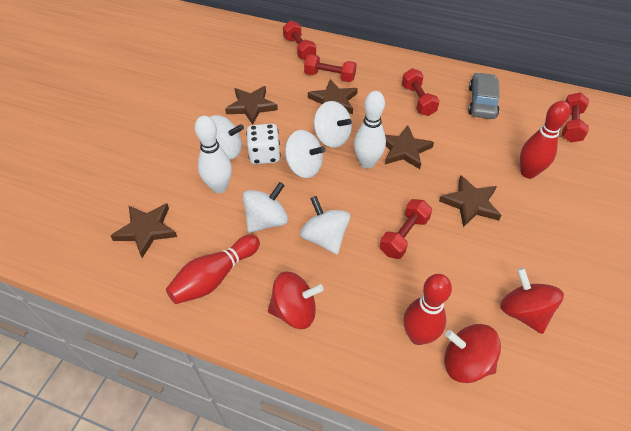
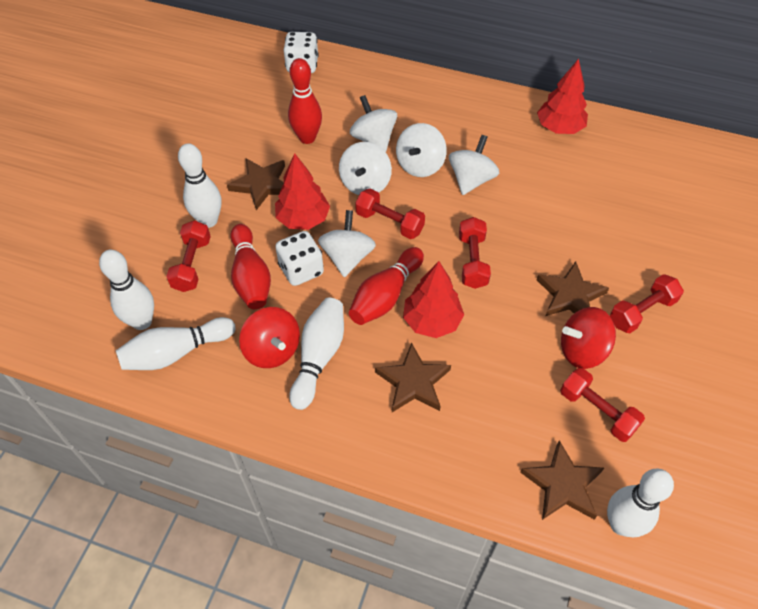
brown star: [111,203,177,258] [225,86,278,125] [308,79,358,114] [385,125,434,169] [439,175,502,227] = 5 -> [227,158,285,210] [375,342,451,412] [520,440,604,520] [537,261,609,316] = 4
grey car: [468,72,500,119] = 1 -> none = 0
red spinning top: [268,271,324,329] [444,324,501,383] [500,268,564,334] = 3 -> [239,307,300,368] [561,307,616,369] = 2
red tree: none = 0 -> [275,153,330,230] [403,261,464,338] [537,59,588,134] = 3
white bowling pin: [195,116,232,193] [354,91,386,169] = 2 -> [99,250,154,330] [116,317,235,370] [178,143,221,228] [289,298,344,410] [607,468,674,537] = 5
white dice: [246,124,281,164] = 1 -> [275,231,324,286] [284,32,319,73] = 2

